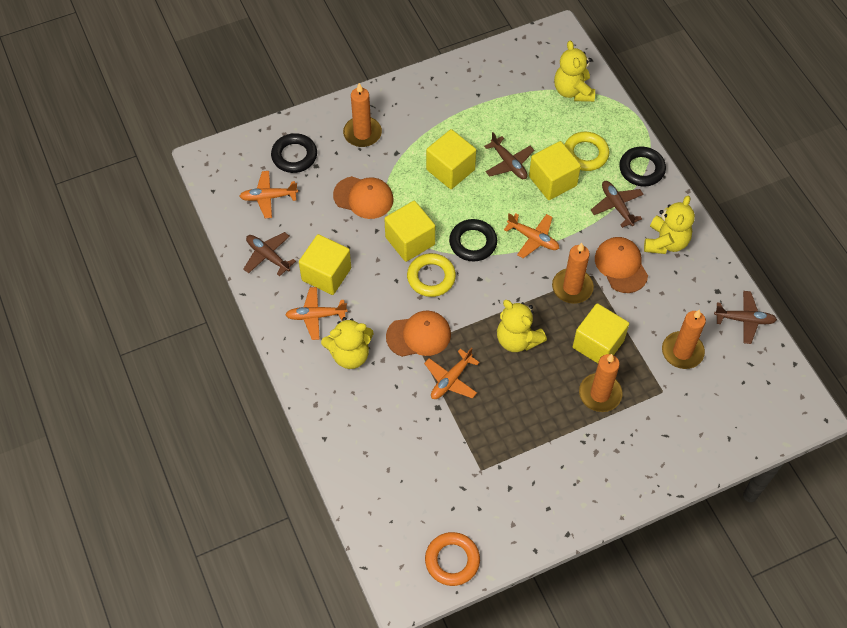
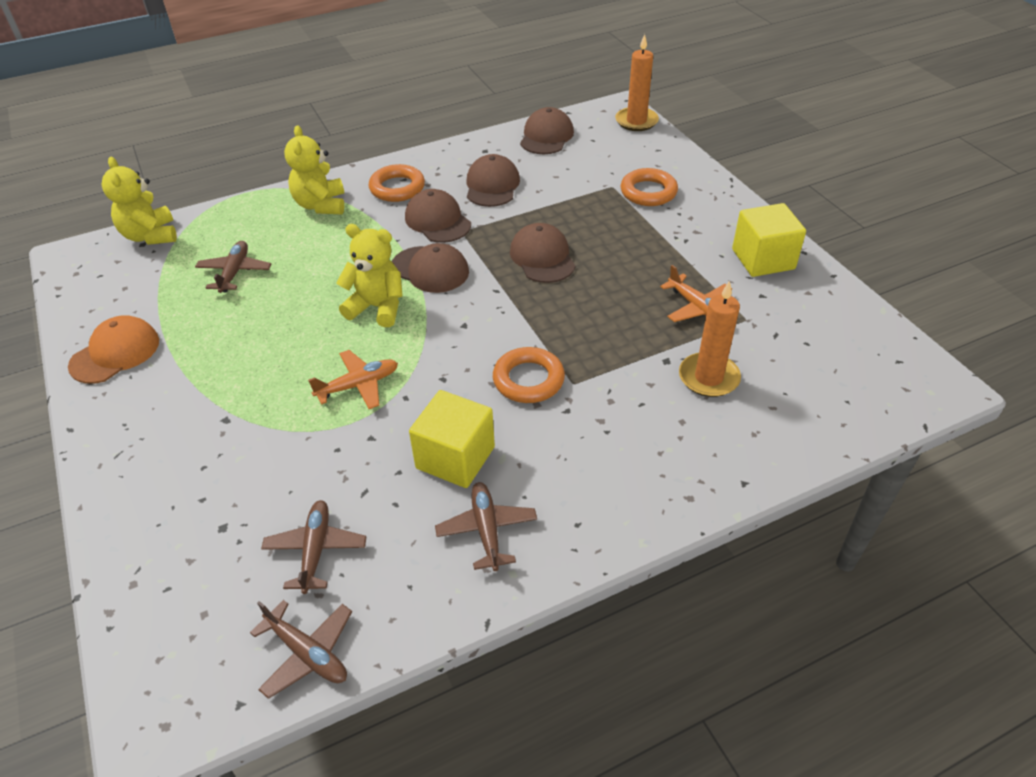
black ring: [271,133,317,173] [449,219,497,262] [619,147,666,187] = 3 -> none = 0
brown cap: none = 0 -> [392,243,469,293] [405,189,471,243] [467,154,520,207] [510,223,576,283] [520,107,574,154] = 5
orange candle: [343,83,382,147] [552,243,594,304] [579,354,623,412] [662,309,706,369] = 4 -> [615,34,659,131] [679,280,741,397] = 2
orange cap: [333,176,394,219] [386,311,451,357] [595,237,648,293] = 3 -> [68,315,159,384] = 1
orange plane: [239,171,298,218] [285,287,348,340] [424,347,480,399] [504,214,559,258] = 4 -> [308,350,398,409] [660,265,732,322] = 2
orange ring: [425,532,480,586] = 1 -> [369,164,425,202] [493,347,565,403] [621,168,678,206] = 3
yellow cube: [299,234,351,295] [384,201,435,262] [426,129,476,189] [529,141,581,200] [573,303,629,363] = 5 -> [409,390,495,488] [732,203,806,277] = 2
yellow ring: [407,253,456,297] [564,132,609,171] = 2 -> none = 0
yellow teddy bear: [321,317,374,369] [497,300,547,352] [554,41,595,102] [644,195,695,254] = 4 -> [101,157,177,245] [284,125,344,215] [336,224,403,327] = 3

